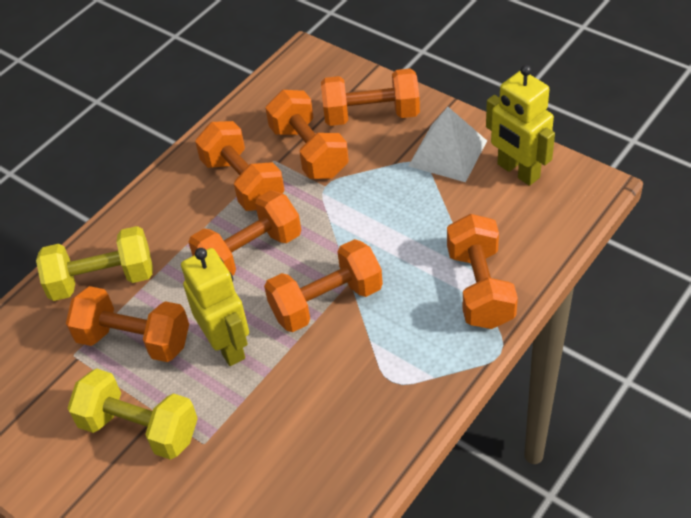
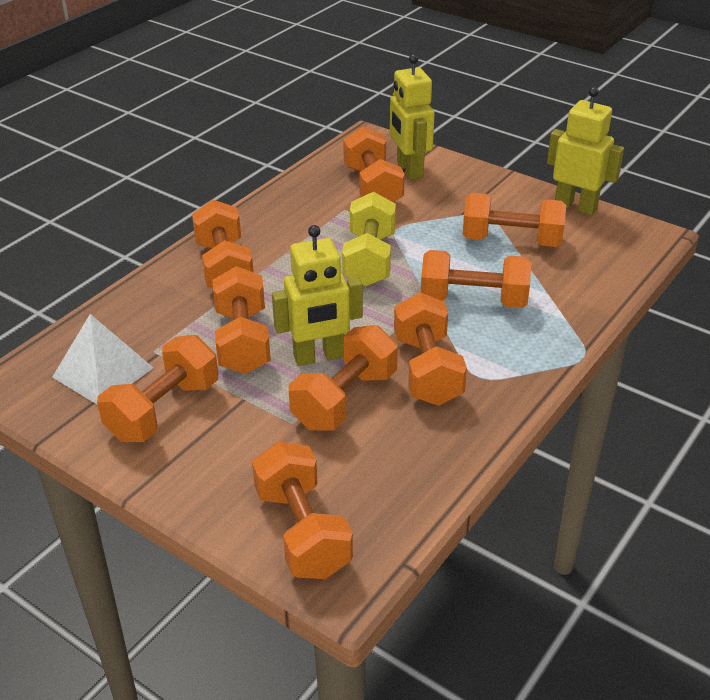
orange dumbbell: [66,286,189,362] [189,190,301,276] [195,121,284,211] [264,239,383,332] [265,90,349,179] [321,68,420,126] [447,214,518,329] = 7 -> [97,335,218,442] [192,200,253,288] [213,266,271,374] [252,441,353,579] [289,325,398,431] [343,126,405,202] [394,292,467,406] [421,250,531,308] [463,193,566,247] = 9
yellow dumbbell: [36,226,153,301] [67,368,198,460] = 2 -> [342,192,396,287] = 1
yellow robot: [181,248,249,366] [486,65,555,186] = 2 -> [272,225,363,366] [390,54,435,180] [547,87,624,215] = 3

